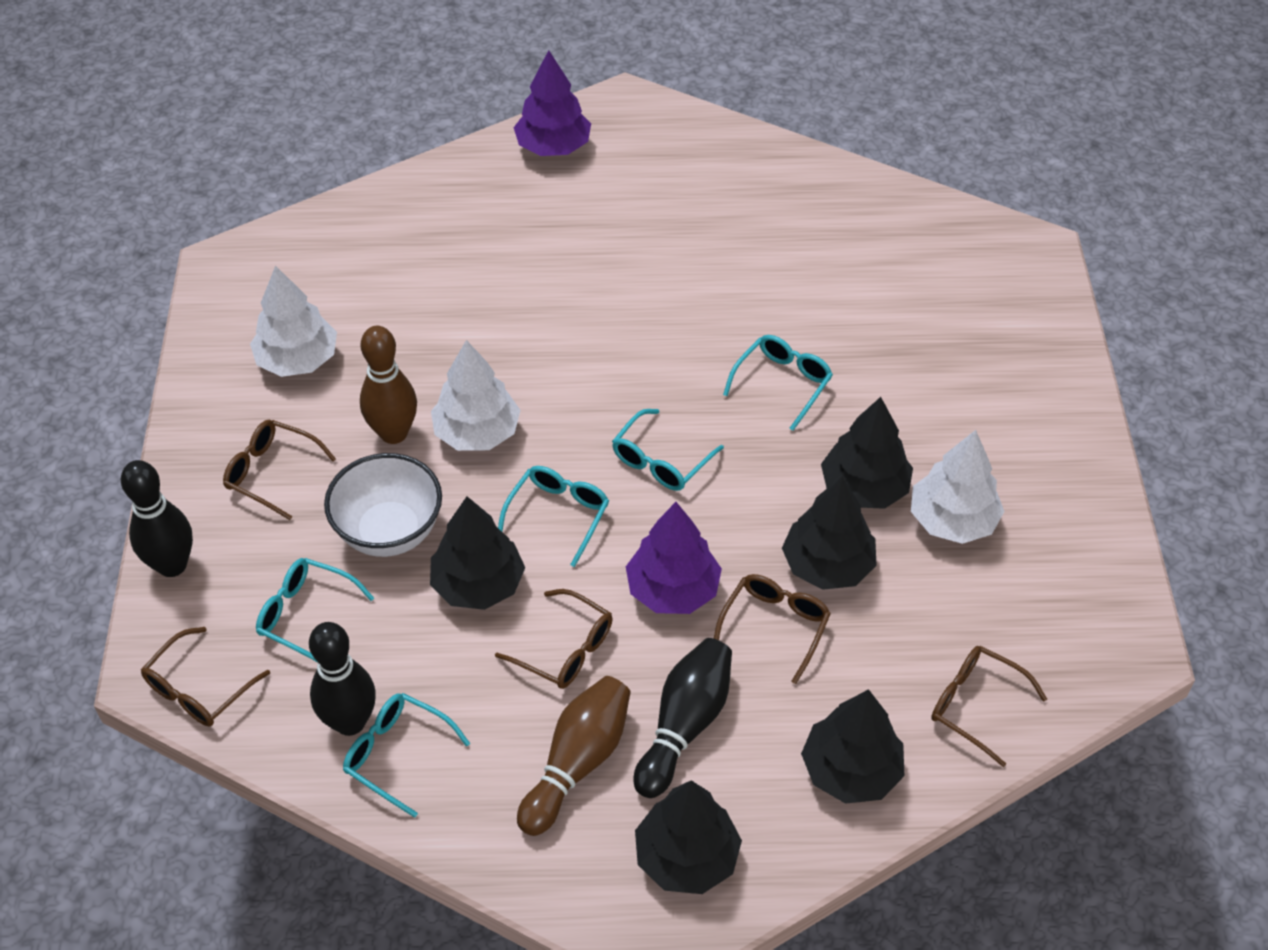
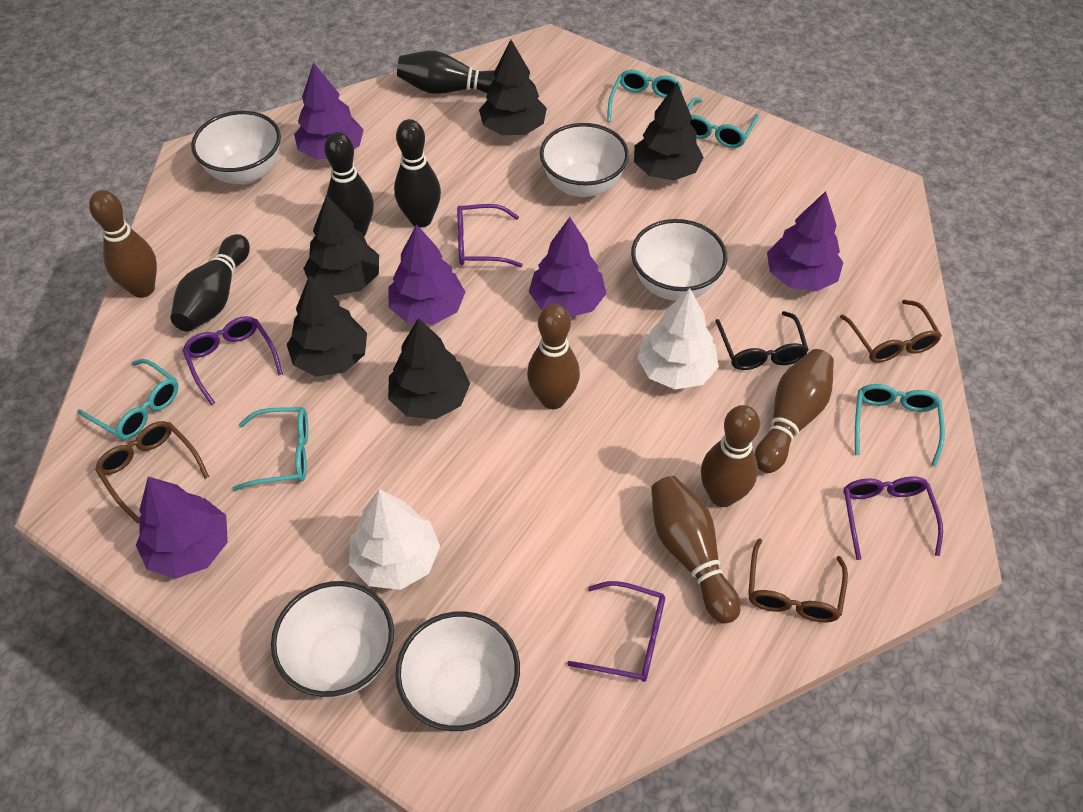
black bowling pin: [121,460,193,577] [309,622,376,736] [634,638,732,798] = 3 -> [171,234,250,331] [324,132,374,236] [394,119,441,228] [397,51,495,94] = 4
black glasses: none = 0 -> [715,311,809,370] = 1
brown bowling pin: [360,326,417,444] [517,676,631,836] = 2 -> [89,190,157,298] [527,304,580,409] [651,476,741,624] [701,405,760,507] [755,349,834,473] = 5
brown glasses: [141,627,270,726] [223,420,336,520] [495,589,613,689] [714,574,831,684] [931,646,1047,767] = 5 -> [95,421,209,523] [748,538,848,623] [840,300,942,363] = 3
purple glasses: none = 0 -> [182,316,283,405] [457,204,523,267] [567,581,665,682] [843,476,943,560] = 4
purple tree: [513,50,591,156] [626,502,722,614] = 2 -> [136,477,228,579] [294,62,364,160] [388,224,465,324] [529,217,606,317] [767,191,843,291] = 5
white bowl: [324,453,442,557] = 1 -> [191,111,281,184] [271,581,394,698] [395,611,520,732] [540,123,629,197] [631,219,727,301] = 5
white tree: [250,265,337,377] [431,340,521,451] [911,430,1004,544] = 3 -> [349,489,440,590] [637,288,719,390] = 2

